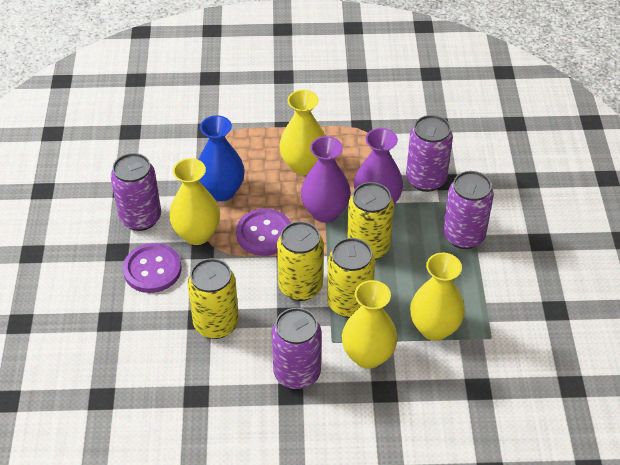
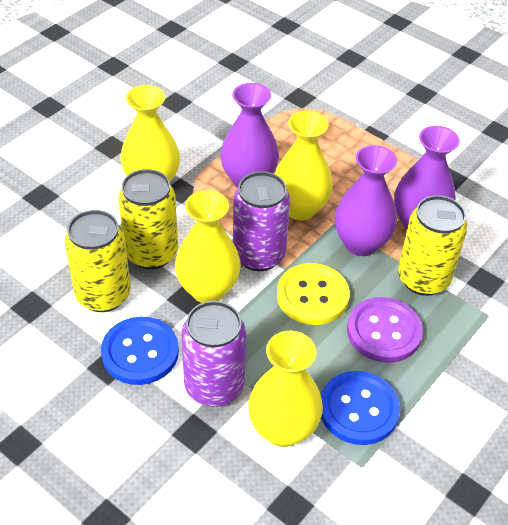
blue button: none = 0 -> [101,317,179,385] [321,371,400,445] = 2
blue vase: [198,115,245,201] = 1 -> none = 0
purple button: [123,243,181,293] [236,209,291,256] = 2 -> [347,297,423,363] = 1
purple can: [111,153,161,231] [272,308,322,389] [406,115,453,192] [443,171,494,249] = 4 -> [182,301,246,407] [233,171,290,271] = 2
purple vase: [301,136,351,223] [354,128,403,204] = 2 -> [220,83,279,188] [335,145,397,256] [394,126,460,230] = 3
yellow button: none = 0 -> [277,263,350,325] = 1
yellow can: [187,258,239,339] [277,221,324,301] [327,238,375,318] [347,182,394,260] = 4 -> [64,210,131,312] [118,169,178,269] [398,195,468,296] = 3

